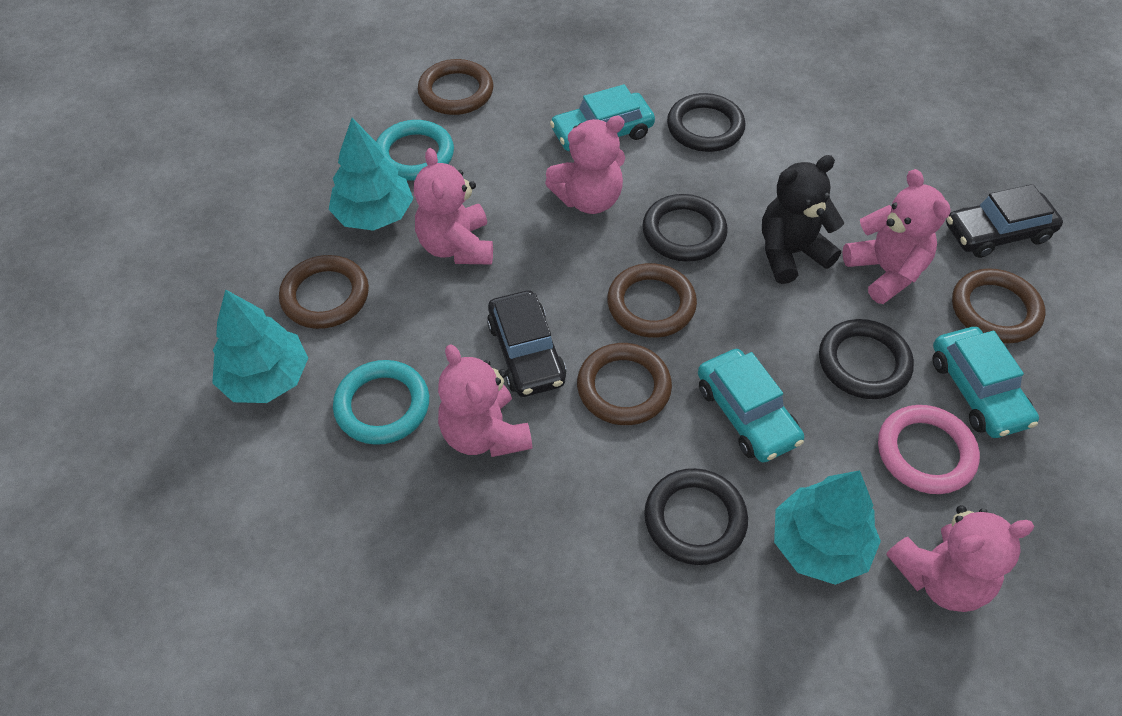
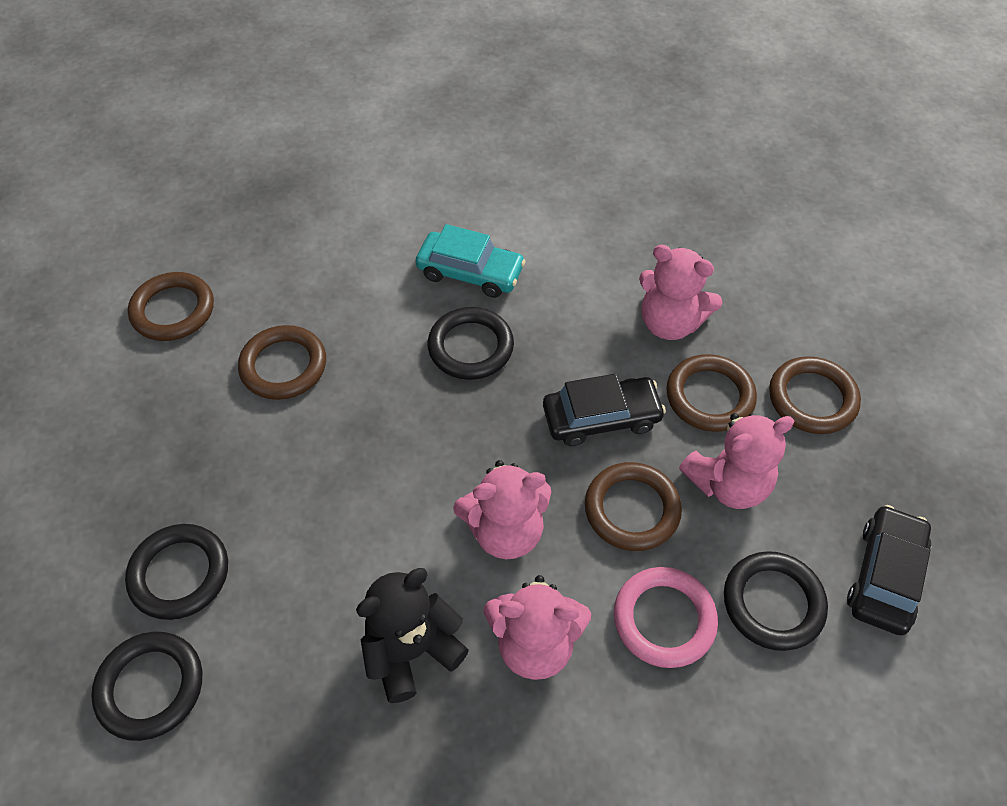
pink teddy bear: [414,148,493,264] [438,344,532,457] [545,116,625,214] [842,169,950,304] [886,505,1034,612] = 5 -> [453,460,551,559] [484,575,591,680] [639,245,722,340] [679,413,794,509] = 4
turquoise car: [550,84,655,151] [698,349,804,463] [933,327,1039,438] = 3 -> [416,224,526,298] = 1
turquoise ring: [333,360,429,445] [376,120,454,181] = 2 -> none = 0
turquoise tree: [212,289,308,403] [329,118,413,231] [774,470,881,585] = 3 -> none = 0

